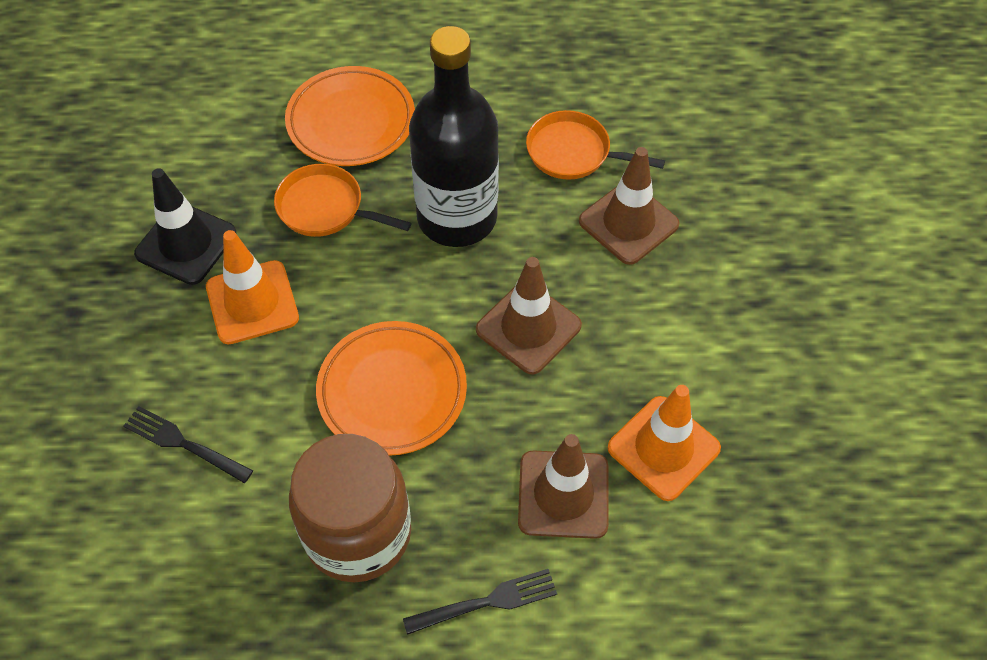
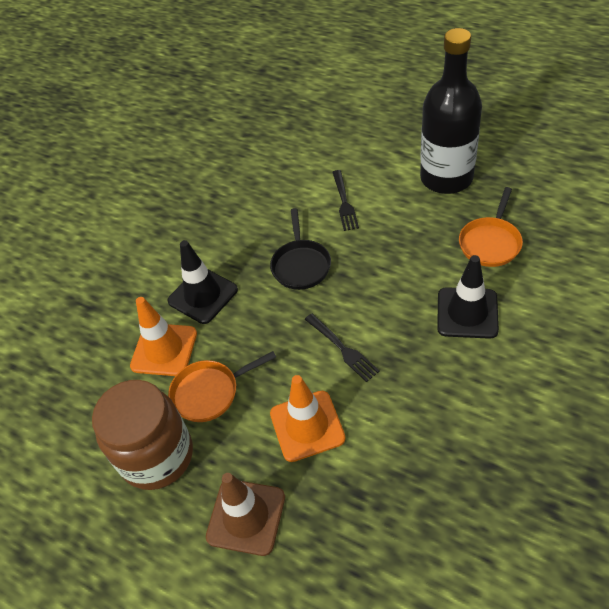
black pan: none = 0 -> [270,208,331,290] = 1
black traffic cone: [134,168,236,285] = 1 -> [167,240,238,324] [437,255,499,339] = 2
brown traffic cone: [476,257,582,375] [518,434,609,539] [579,147,680,265] = 3 -> [206,473,285,556] = 1
orange plate: [285,66,415,166] [316,321,467,456] = 2 -> none = 0

